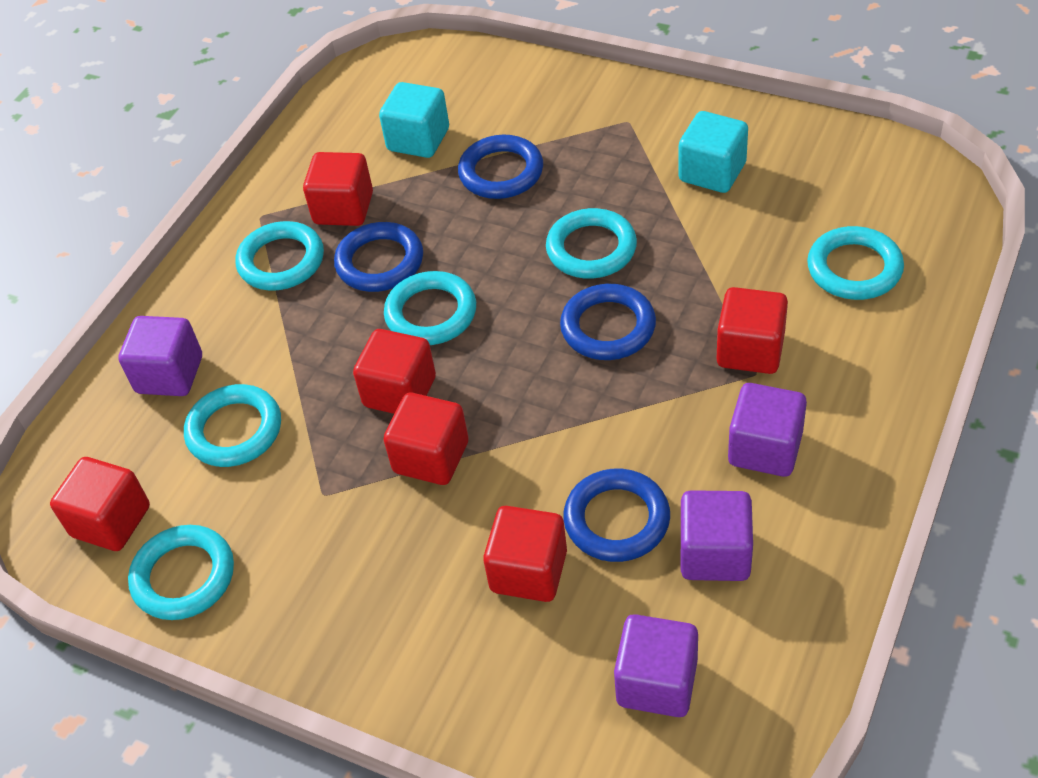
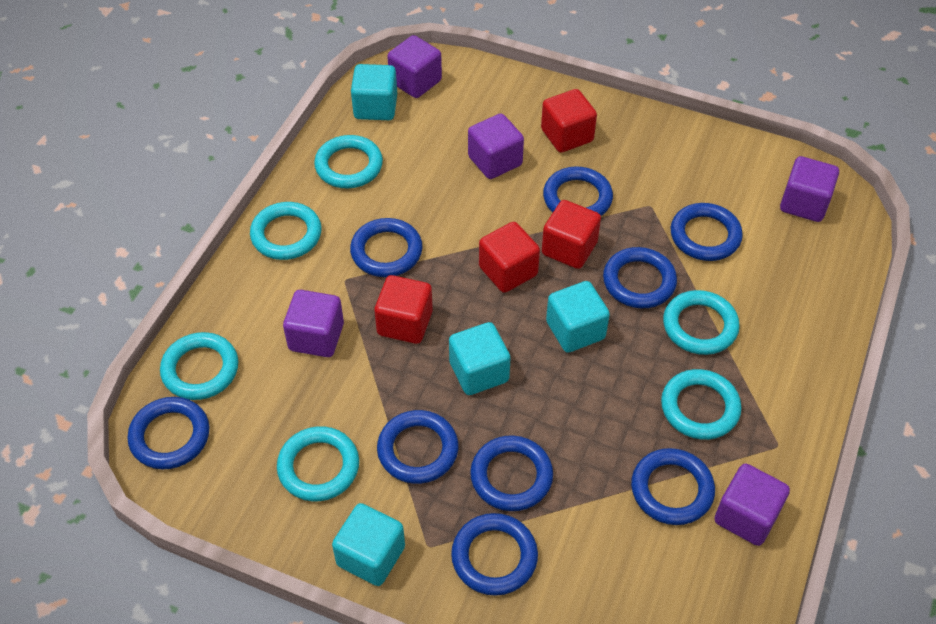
blue ring: [334,222,423,292] [458,135,543,199] [560,284,656,360] [563,469,670,562] = 4 -> [127,397,209,469] [350,218,423,277] [377,410,458,484] [451,513,538,596] [470,435,553,511] [543,167,613,216] [603,247,677,308] [631,448,715,525] [671,203,743,261] = 9
purple cube: [118,316,202,396] [614,614,698,717] [681,490,753,581] [728,383,807,477] = 4 -> [283,290,344,357] [387,35,442,98] [468,113,524,179] [714,464,790,546] [780,156,839,222] = 5
red cube: [50,457,150,551] [303,152,373,226] [353,329,436,414] [383,393,469,485] [483,506,567,602] [717,287,788,374] = 6 -> [374,275,433,344] [479,222,540,293] [541,89,597,153] [542,200,601,269] = 4
turquoise cube: [379,82,449,158] [679,111,748,193] = 2 -> [332,503,405,586] [351,64,397,120] [449,322,511,395] [546,281,610,353] = 4

